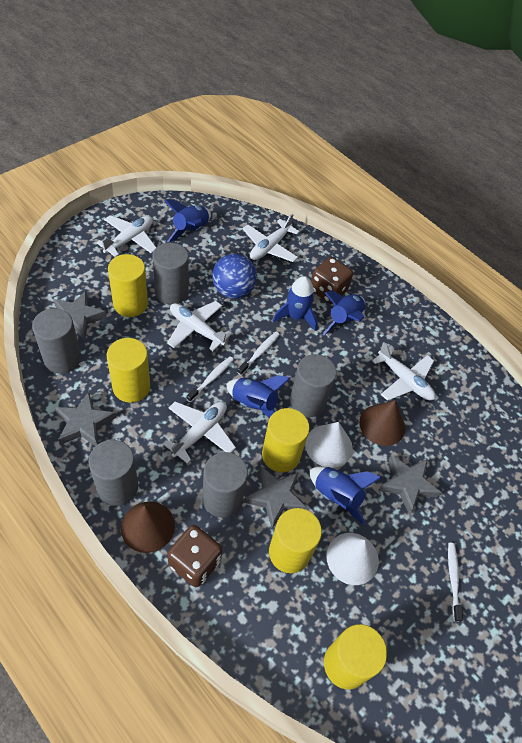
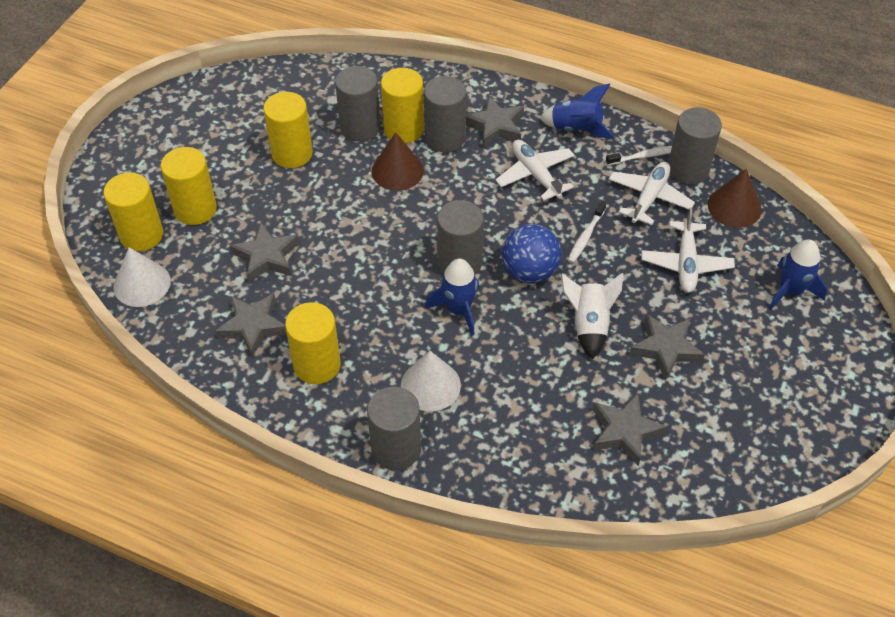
blue rocket: [164,199,211,243] [226,375,291,419] [273,276,317,331] [309,466,382,525] [323,290,365,335] = 5 -> [425,259,479,336] [540,84,615,138] [769,239,827,310] = 3
brown dice: [167,525,222,587] [311,257,353,304] = 2 -> none = 0
grey star: [53,291,107,339] [54,392,116,446] [244,466,307,528] [378,455,442,514] = 4 -> [215,293,287,358] [230,222,299,283] [466,96,524,148] [592,393,667,466] [629,314,705,380] = 5
white plane: [97,215,156,257] [163,401,236,464] [167,301,232,351] [243,214,300,262] [372,342,435,401] = 5 -> [495,140,575,201] [608,162,695,225] [641,207,735,293] = 3
white rocket: none = 0 -> [561,273,624,359] = 1
white toothbrush: [187,357,234,402] [237,332,280,375] [448,543,463,622] = 3 -> [568,201,606,263] [606,146,672,165] = 2

